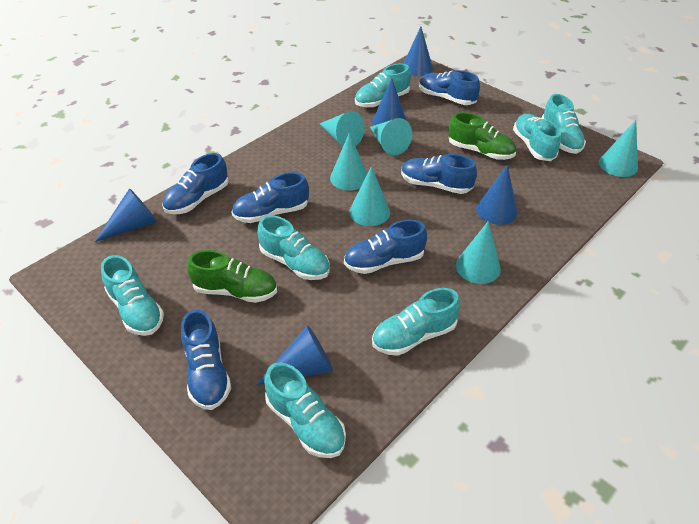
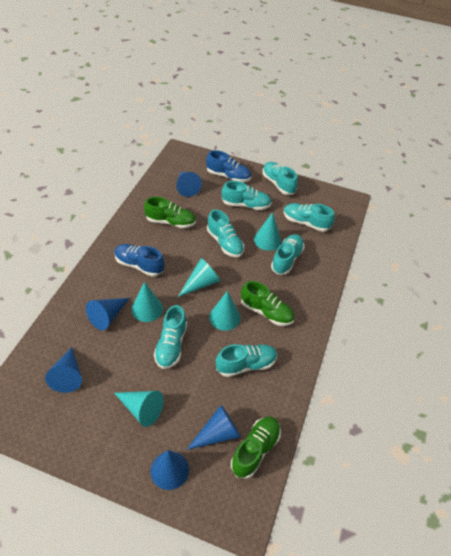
blue shoe: [162,153,229,214] [181,309,231,410] [231,172,309,223] [344,220,427,274] [401,154,477,194] [419,70,480,105] = 6 -> [114,244,164,277] [206,150,251,182] = 2
green shoe: [187,250,277,303] [448,112,516,160] = 2 -> [144,197,196,229] [231,417,281,479] [241,281,294,326] = 3
turquoise cone: [320,111,365,146] [330,132,367,191] [350,166,390,226] [370,118,412,155] [456,221,501,284] [599,120,638,177] = 6 -> [114,391,164,427] [132,282,163,322] [178,258,220,297] [209,291,240,331] [254,212,281,251] = 5

